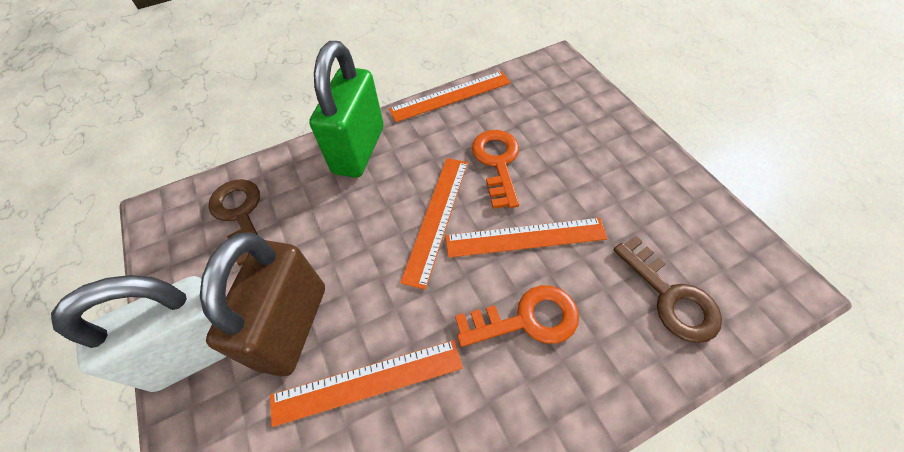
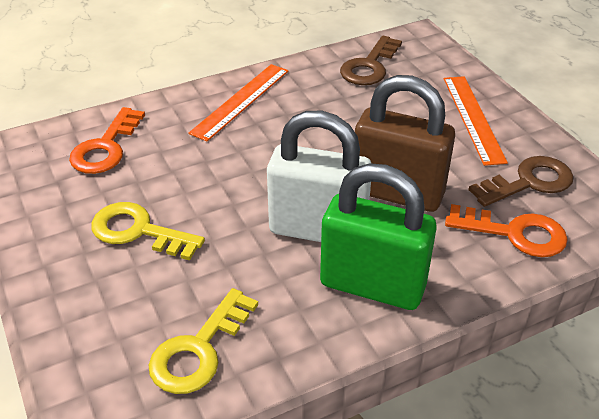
orange ruler: [270,340,463,427] [389,71,511,122] [400,158,468,290] [445,218,608,258] = 4 -> [188,64,289,141] [444,76,508,166] = 2
yellow key: none = 0 -> [91,202,205,260] [149,288,258,394] = 2

